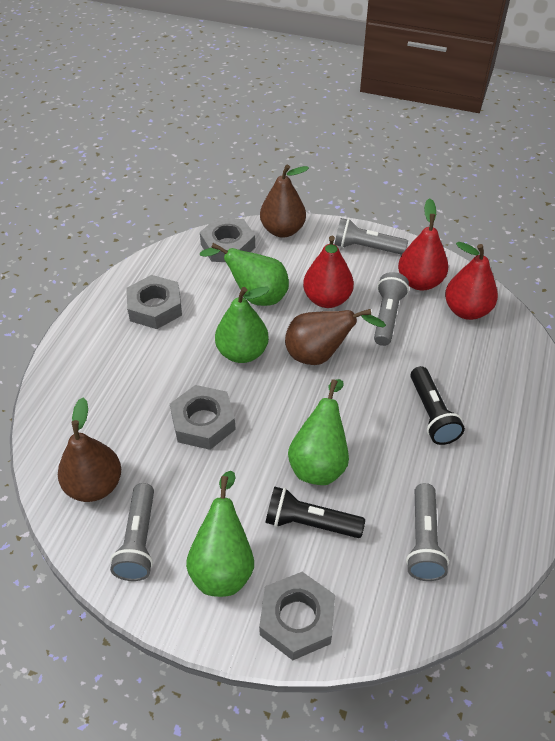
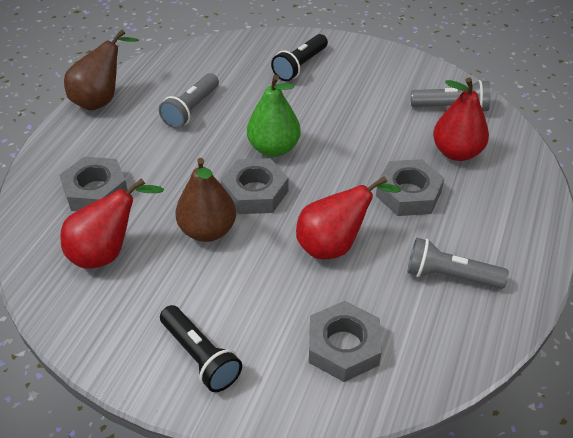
brown pear: [58,398,121,502] [260,165,309,238] [285,309,386,365] = 3 -> [64,29,139,111] [176,158,236,242] = 2
green pear: [186,471,254,597] [200,243,289,306] [215,287,270,363] [288,379,349,485] = 4 -> [247,75,301,157] = 1
grey flashlight: [110,483,154,581] [334,218,408,255] [374,272,409,346] [406,483,449,581] = 4 -> [159,73,219,129] [407,238,509,289] [411,80,491,111] = 3

